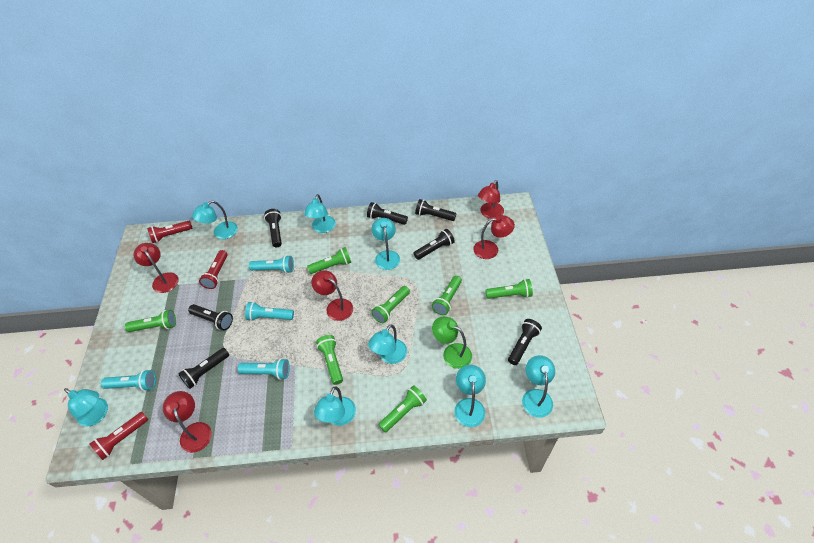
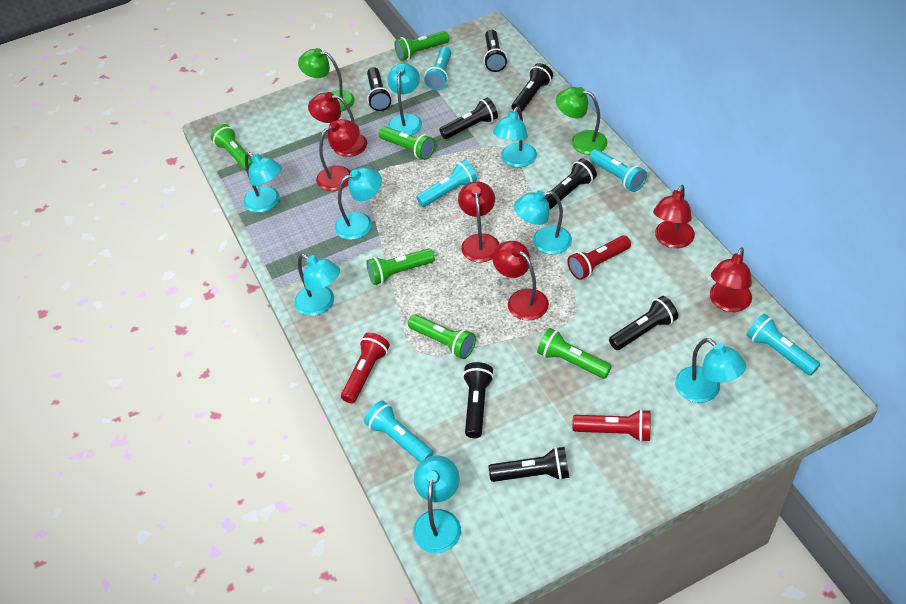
black flashlight: [178,348,229,389] [188,304,233,330] [264,209,282,247] [367,202,408,225] [413,229,455,260] [415,199,456,221] [508,319,542,365] = 7 -> [367,67,391,111] [439,98,498,139] [463,362,494,438] [484,29,507,72] [488,447,569,482] [512,63,553,112] [545,159,597,210] [609,296,678,350] = 8
green flashlight: [125,310,176,332] [307,247,351,274] [316,335,343,385] [371,286,410,323] [378,385,427,433] [432,276,462,315] [485,279,533,299] = 7 -> [211,124,253,172] [366,248,435,285] [378,126,435,160] [394,31,449,61] [408,314,476,359] [537,328,612,379] = 6
green lamp: [432,317,472,369] = 1 -> [298,48,355,112] [556,87,608,155] = 2
red lamp: [133,243,179,293] [163,391,212,453] [311,270,353,321] [473,215,515,259] [478,180,504,219] = 5 -> [308,92,367,157] [316,119,359,191] [458,181,499,262] [492,241,549,321] [653,185,695,248] [710,248,752,312] = 6
turquoise flashlight: [101,370,156,391] [238,358,290,380] [245,302,294,321] [249,255,294,273] = 4 -> [364,401,434,462] [416,160,477,207] [424,47,451,90] [589,149,647,192] [746,314,820,376] = 5

